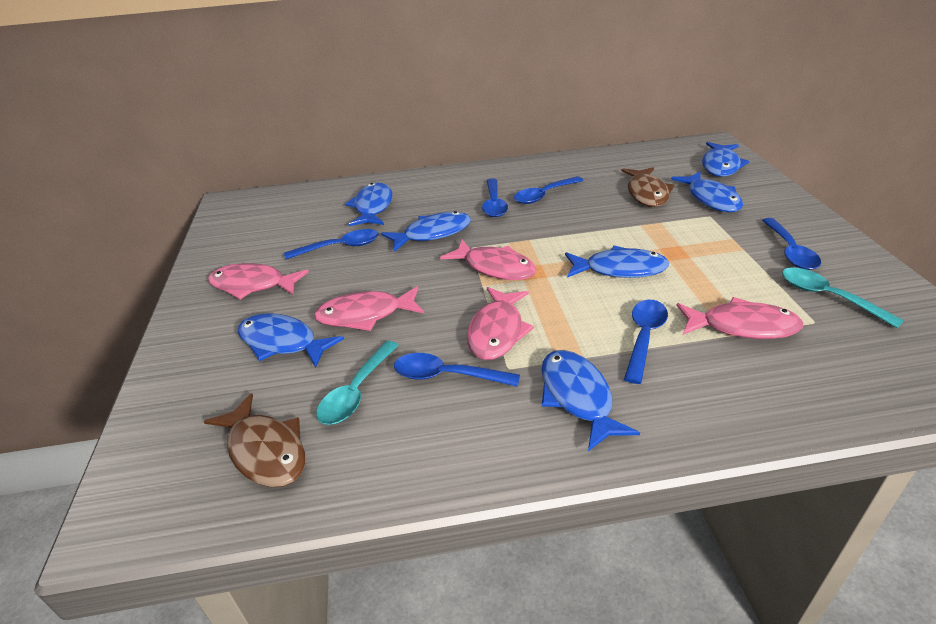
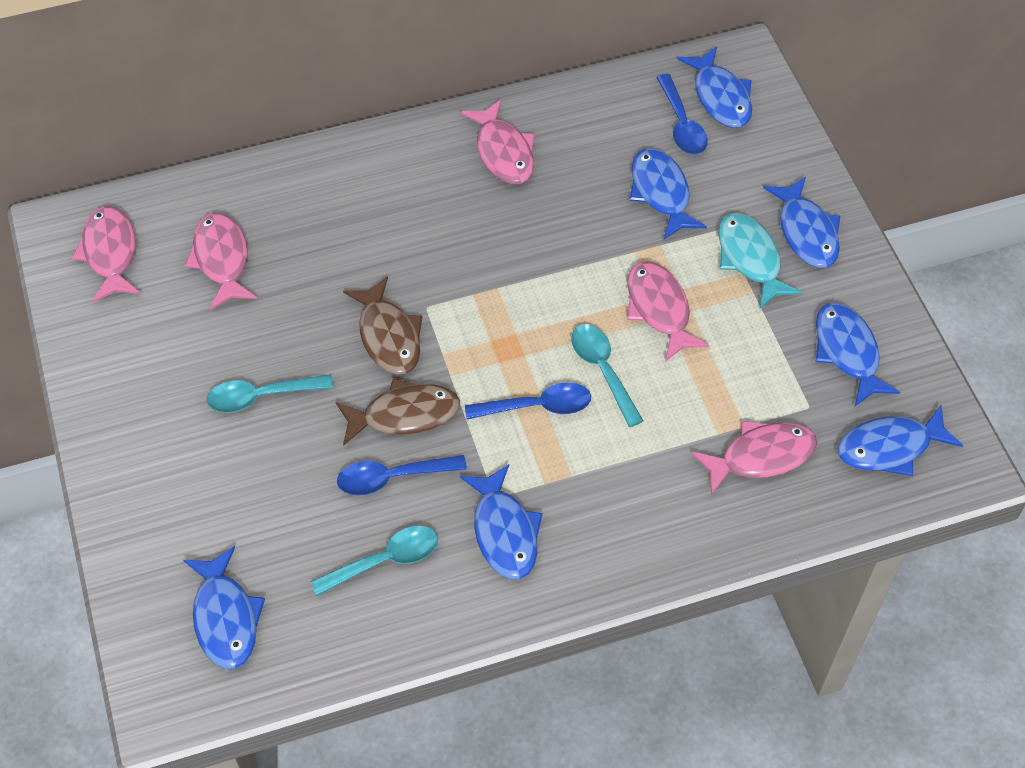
blue spoon: [284,229,379,259] [394,353,520,387] [482,178,508,217] [514,176,584,204] [624,300,668,384] [762,218,821,270] = 6 -> [337,455,467,495] [465,382,591,419] [656,74,708,155] = 3
turquoise fish: none = 0 -> [718,213,802,308] = 1
turquoise spoon: [316,341,399,425] [782,267,904,328] = 2 -> [206,374,333,413] [310,526,438,596] [571,324,643,427] = 3

